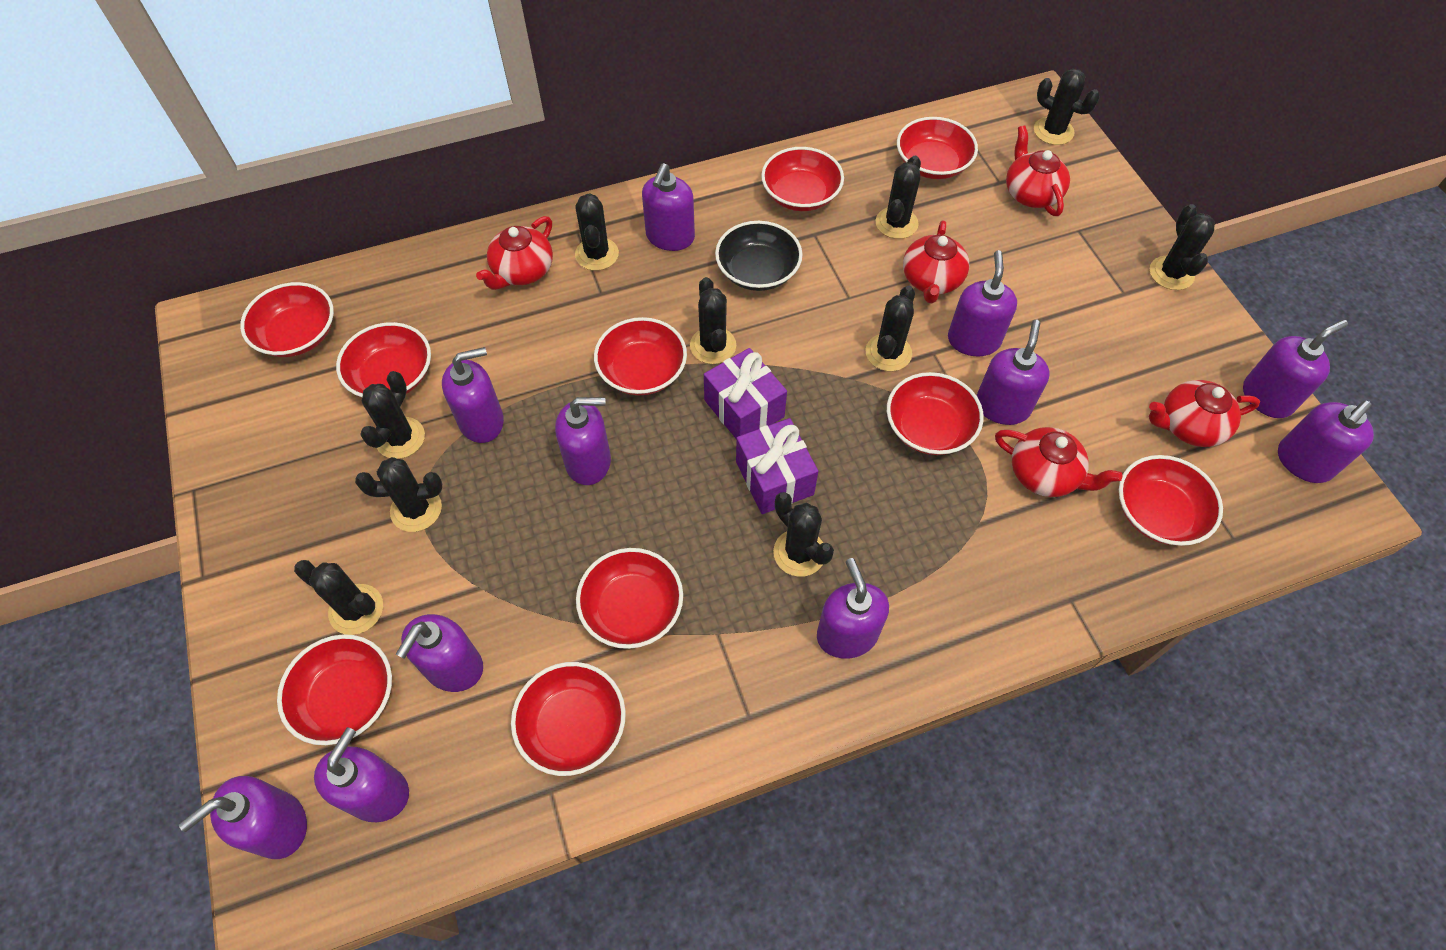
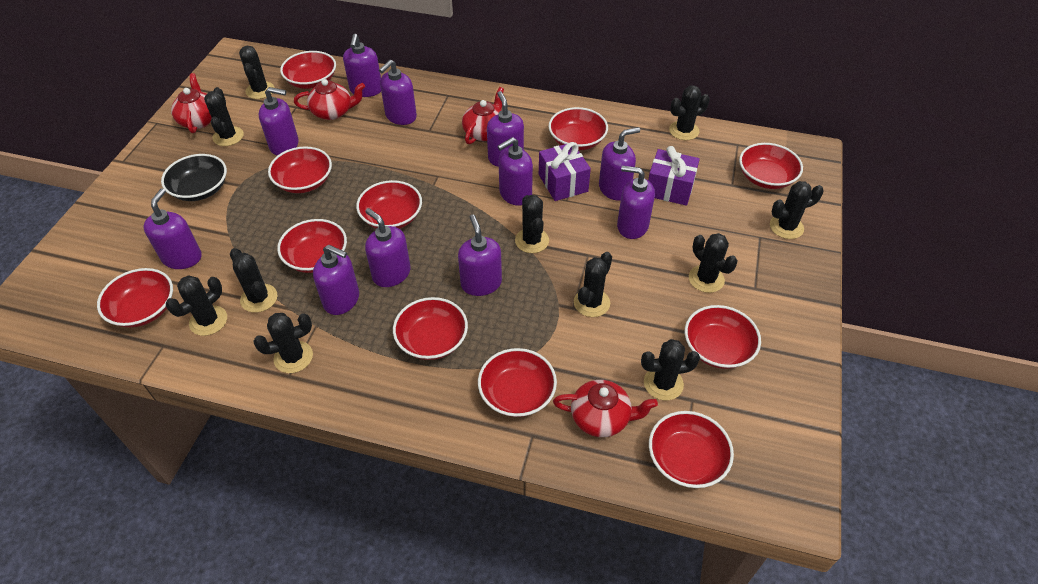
black cactus: [294,560,383,635] [355,457,442,532] [360,371,425,459] [575,194,619,271] [690,277,736,364] [773,492,834,577] [865,286,915,371] [876,155,921,239] [1034,69,1100,145] [1150,204,1215,290] = 10 -> [166,275,227,336] [204,87,244,146] [230,248,278,313] [239,46,275,99] [253,313,313,373] [515,195,549,253] [574,252,612,317] [641,339,700,400] [669,85,710,140] [689,233,738,293] [770,181,824,239] = 11
red bowl: [240,282,334,357] [277,634,392,745] [336,322,431,397] [511,662,626,776] [576,548,683,649] [594,317,687,395] [761,147,844,211] [887,372,984,455] [897,117,978,179] [1119,455,1223,546] = 10 -> [97,268,173,328] [268,146,332,193] [277,219,347,273] [280,51,336,89] [356,180,422,229] [393,297,468,360] [478,348,557,417] [549,107,608,150] [649,411,734,488] [685,305,761,369] [739,143,803,189] = 11
red teapot: [476,216,553,290] [903,220,969,303] [995,427,1123,497] [1006,125,1070,216] [1149,380,1260,447] = 5 -> [171,73,212,133] [294,79,365,120] [462,87,504,144] [553,380,658,437] = 4

